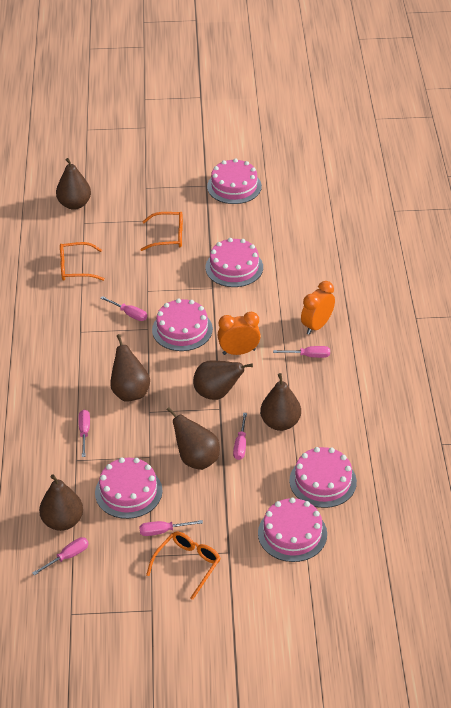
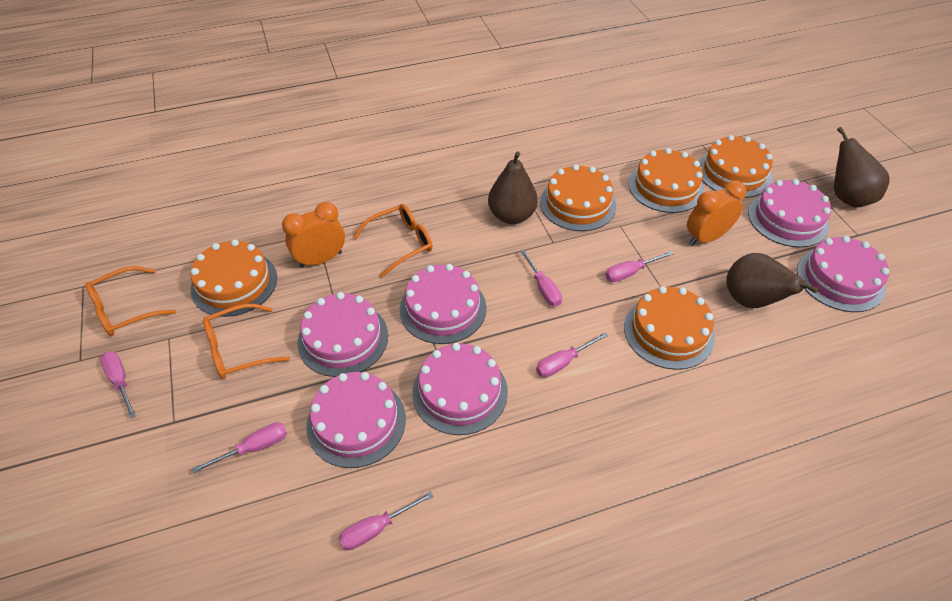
brown pear: [39,474,83,531] [56,158,91,210] [110,334,150,402] [167,407,220,470] [193,360,253,400] [260,373,301,431] = 6 -> [488,152,538,224] [726,253,818,308] [834,127,890,208] = 3
orange cake: none = 0 -> [190,239,277,317] [540,164,616,231] [624,286,715,370] [628,148,704,213] [699,135,773,198] = 5

